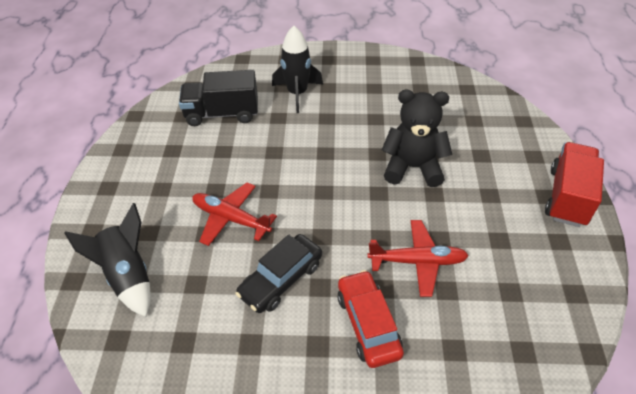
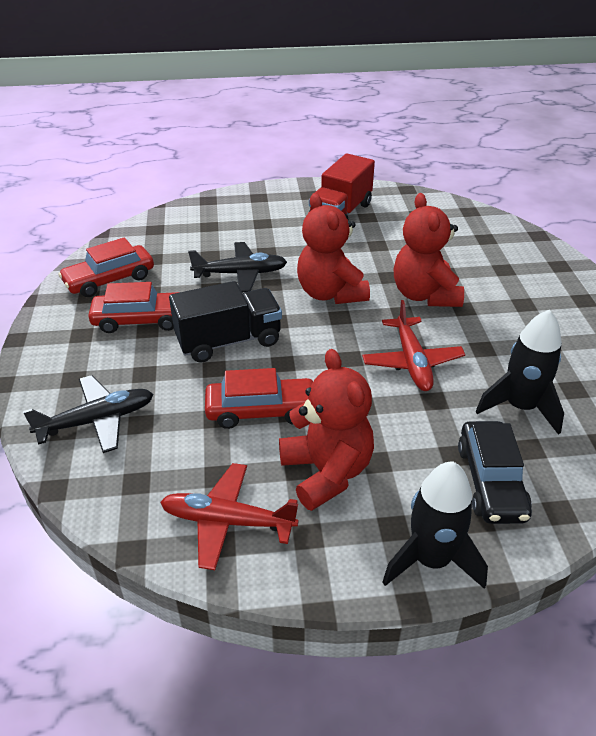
black plane: none = 0 -> [23,375,153,453] [188,242,287,292] = 2
black teddy bear: [382,90,452,187] = 1 -> none = 0
red car: [338,270,404,368] = 1 -> [58,237,154,297] [88,282,180,333] [205,368,313,429] = 3
red teddy bear: none = 0 -> [279,349,374,511] [297,193,370,304] [394,193,464,307] = 3

